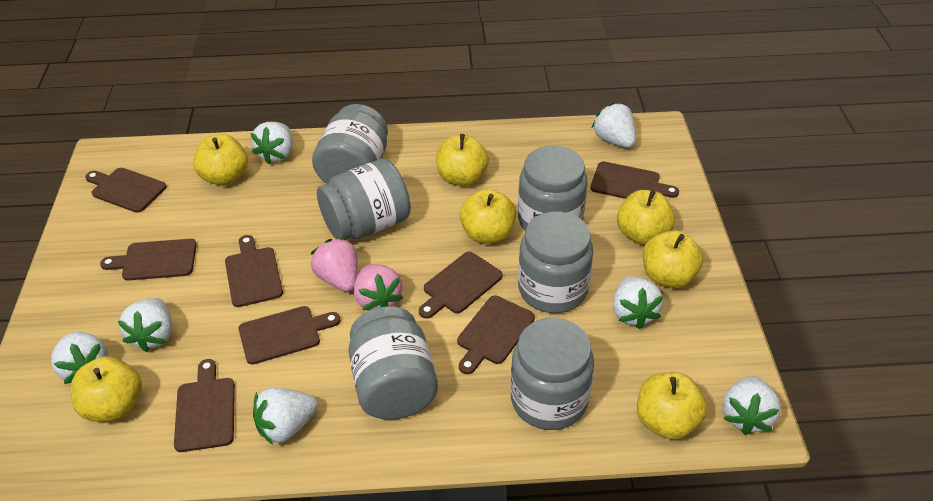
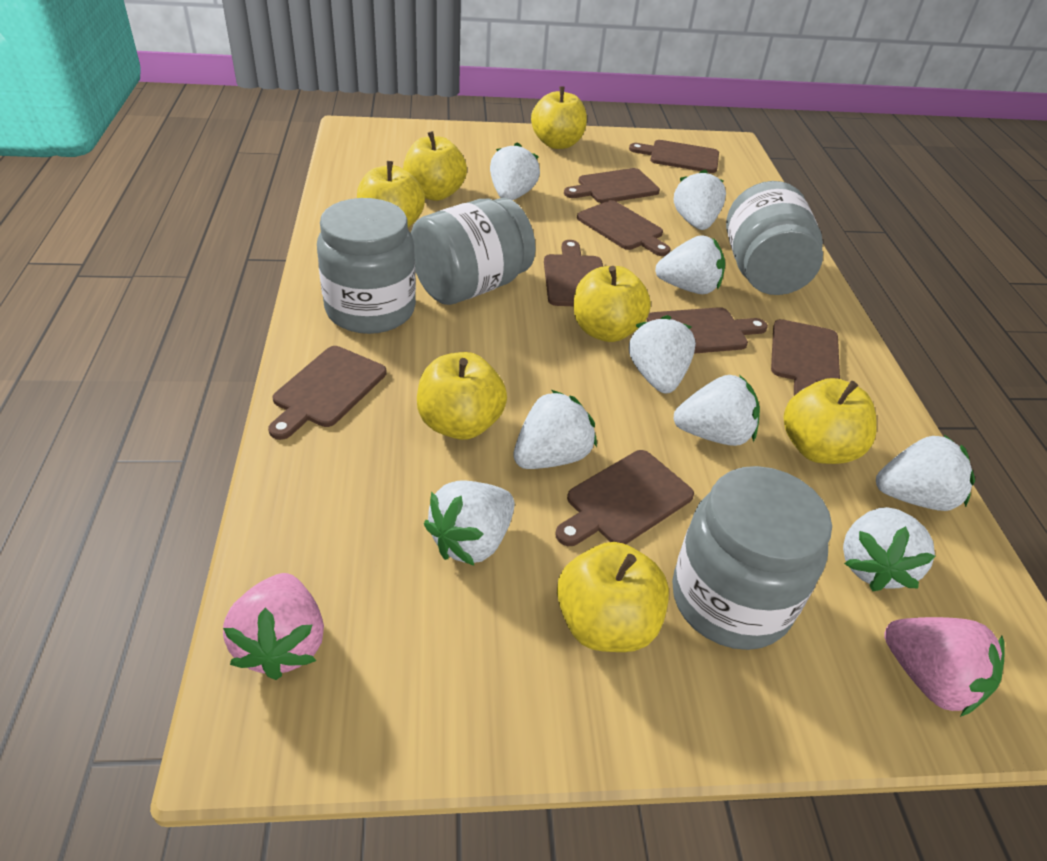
grey jar: [312,104,388,184] [317,159,411,239] [348,306,438,420] [511,318,594,430] [518,146,587,230] [518,212,593,313] = 6 -> [317,198,416,334] [411,198,536,305] [672,466,832,650] [726,181,823,295] = 4
white strawberry: [51,332,108,384] [118,298,172,352] [251,122,293,164] [253,387,318,445] [592,102,636,148] [613,276,663,329] [723,376,781,435] = 7 -> [424,480,515,566] [490,142,540,200] [513,390,597,469] [629,315,696,394] [655,235,725,294] [673,169,726,230] [673,375,760,446] [843,507,935,591] [876,435,975,511] = 9

